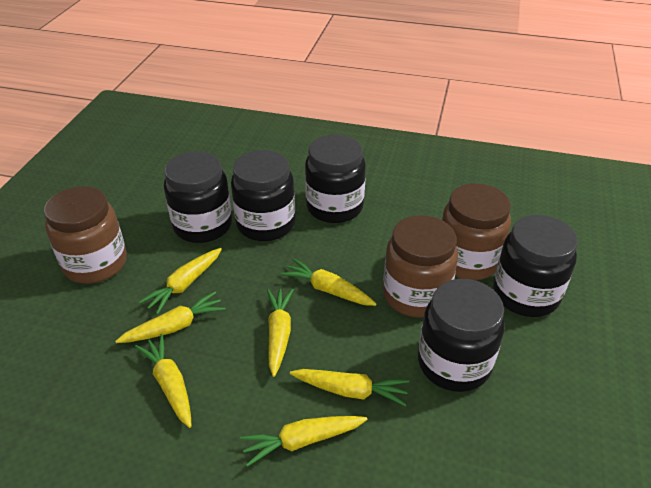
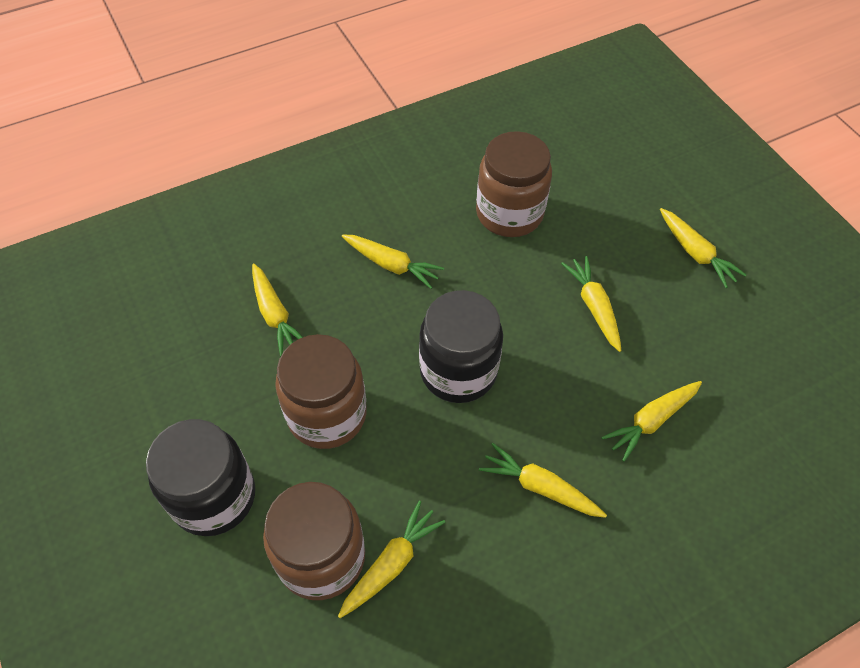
black jar: [164,151,232,243] [231,150,295,241] [305,135,366,223] [418,279,505,392] [493,215,578,317] = 5 -> [146,419,255,536] [419,290,503,403] = 2

